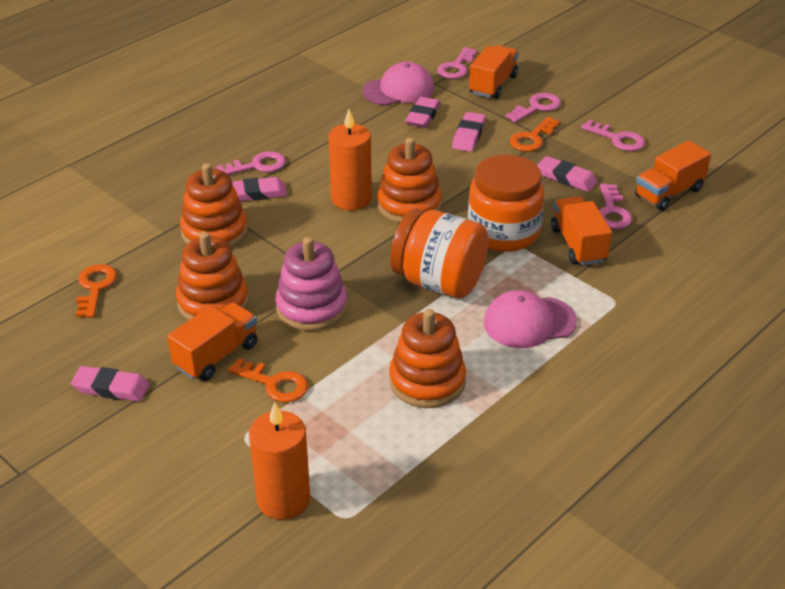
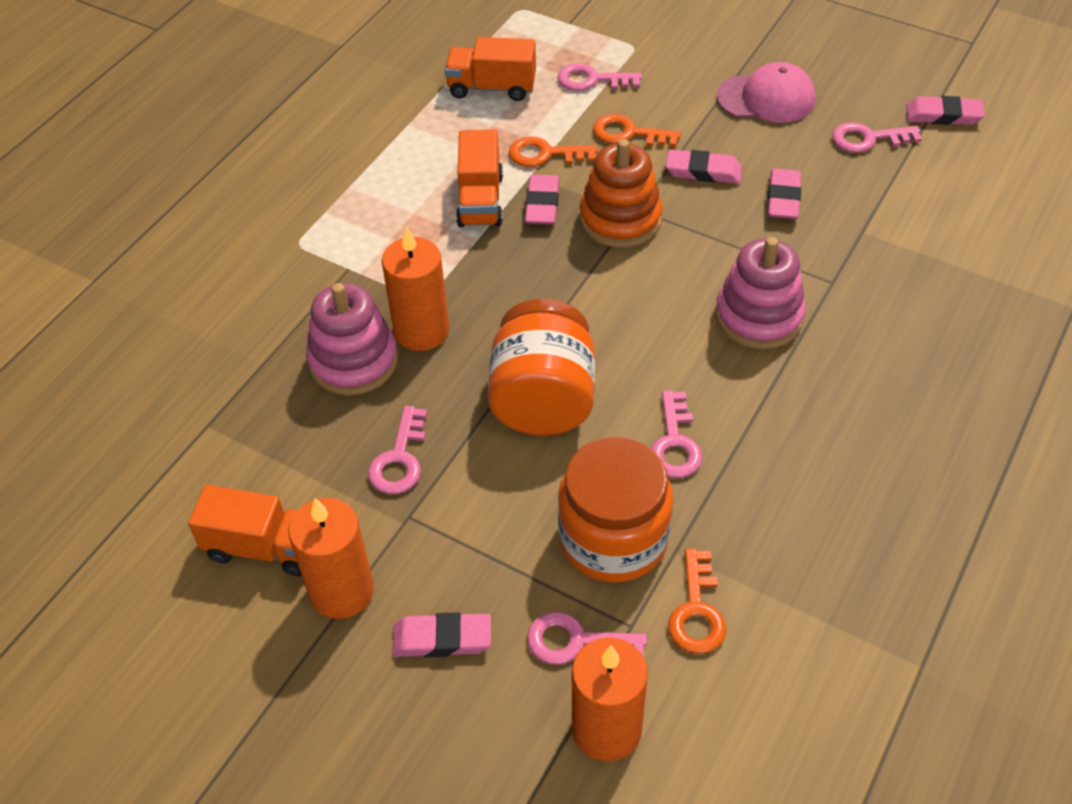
orange candle: [249,402,311,520] [329,109,372,211] = 2 -> [288,498,374,619] [382,226,449,351] [572,637,648,762] = 3
orange stacking toy: [176,232,249,321] [180,163,248,248] [377,137,442,223] [389,309,466,408] = 4 -> [580,139,663,248] = 1
orange truck: [167,303,257,381] [469,45,518,99] [551,196,612,266] [635,141,711,211] = 4 -> [188,485,302,576] [445,37,536,101] [456,129,503,227] = 3
pink cap: [362,62,434,105] [483,290,577,348] = 2 -> [717,62,816,123] = 1
pink stacking toy: [275,237,348,331] = 1 -> [306,283,398,395] [715,237,806,349] = 2

